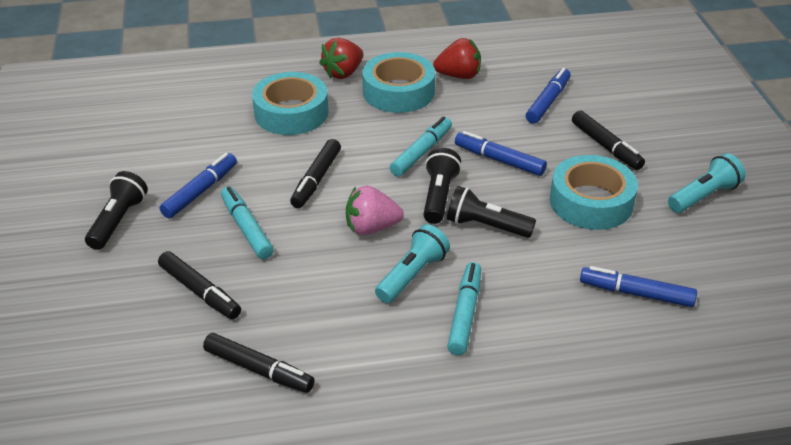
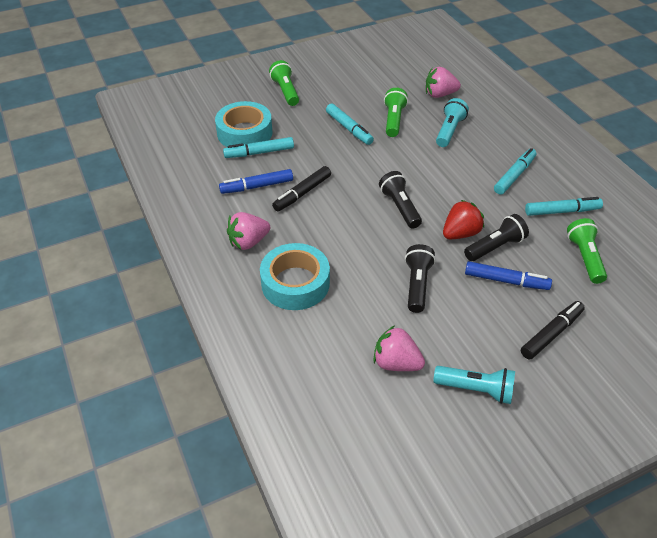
black marker: [158,251,241,319] [203,333,315,393] [290,139,341,208] [572,111,645,170] = 4 -> [272,166,331,212] [521,301,585,360] = 2
blue marker: [160,153,237,218] [455,131,547,176] [526,68,571,124] [580,266,697,307] = 4 -> [219,169,293,194] [465,261,552,290] = 2
green flashlight: none = 0 -> [269,60,299,106] [384,88,408,137] [567,218,607,284] = 3
pink strawberry: [346,185,404,235] = 1 -> [227,212,270,250] [373,325,425,371] [426,67,461,98] = 3
red strawberry: [319,38,363,79] [433,38,481,79] = 2 -> [443,200,484,239] = 1
turquoise marker: [221,186,274,259] [390,116,452,177] [447,262,481,355] = 3 -> [223,137,294,158] [326,103,374,145] [494,148,536,195] [525,197,603,216] = 4
turquoise tape: [252,72,328,135] [362,52,435,113] [550,155,638,230] = 3 -> [215,101,272,147] [260,243,330,310] = 2

